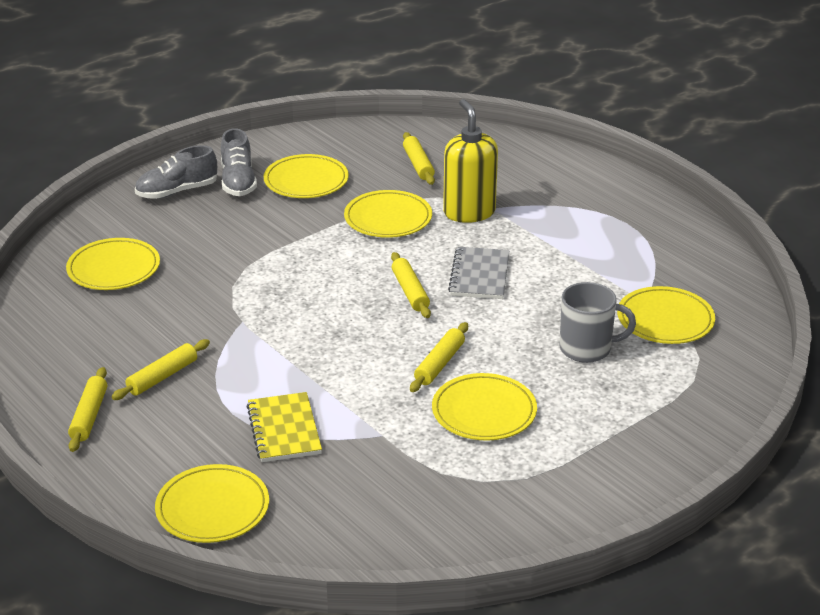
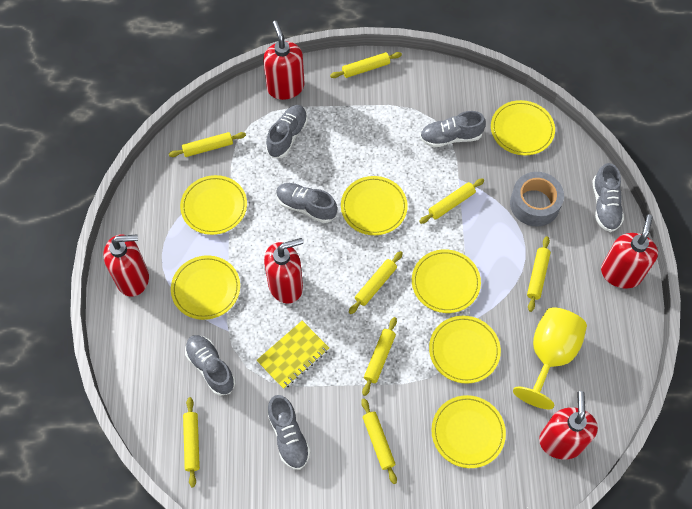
grey mug: [560,282,636,363] = 1 -> none = 0
grey notebook: [448,247,509,299] = 1 -> none = 0
grey shoe: [135,145,217,199] [221,128,257,196] = 2 -> [185,335,235,396] [266,105,308,158] [267,395,311,470] [276,183,337,223] [420,111,486,147] [592,163,624,232] = 6
grey tape: none = 0 -> [510,172,564,226] = 1
red soap dispenser: none = 0 -> [103,234,149,296] [263,21,305,100] [264,238,303,303] [539,391,598,459] [601,214,658,289] = 5
yellow goblet: none = 0 -> [513,308,587,409] = 1
yellow plate: [66,238,160,290] [155,464,269,543] [264,154,349,198] [344,190,432,238] [432,373,537,441] [617,286,715,344] = 6 -> [171,256,240,320] [180,175,247,235] [341,176,408,235] [412,249,481,313] [429,316,501,384] [431,395,506,468] [491,100,555,155] = 7
yellow rolling pin: [68,367,107,452] [112,339,210,400] [391,252,431,318] [403,132,435,185] [410,322,468,392] = 5 -> [169,132,246,157] [183,397,200,487] [330,52,402,78] [349,251,403,314] [361,398,397,484] [362,317,397,396] [419,178,484,224] [527,236,551,312] = 8
yellow soap dispenser: [443,99,498,223] = 1 -> none = 0

